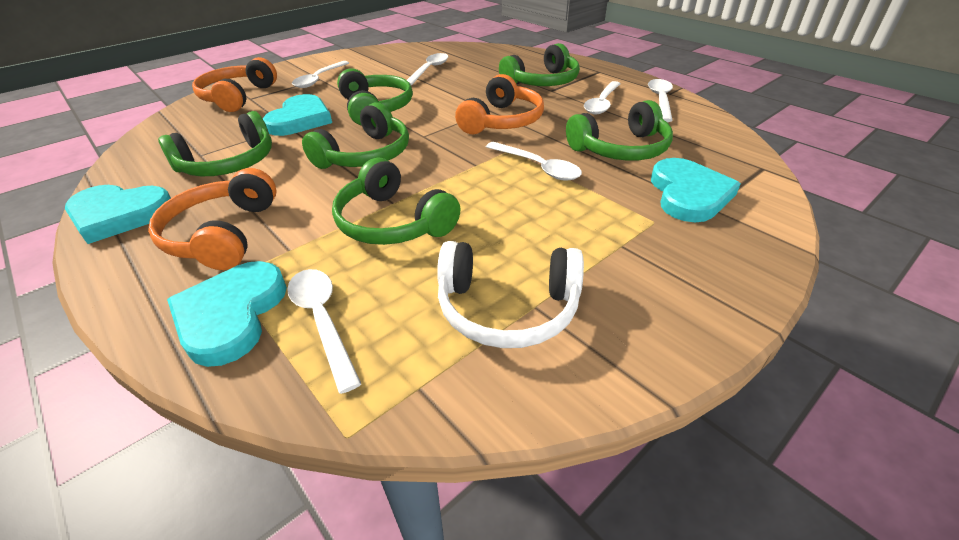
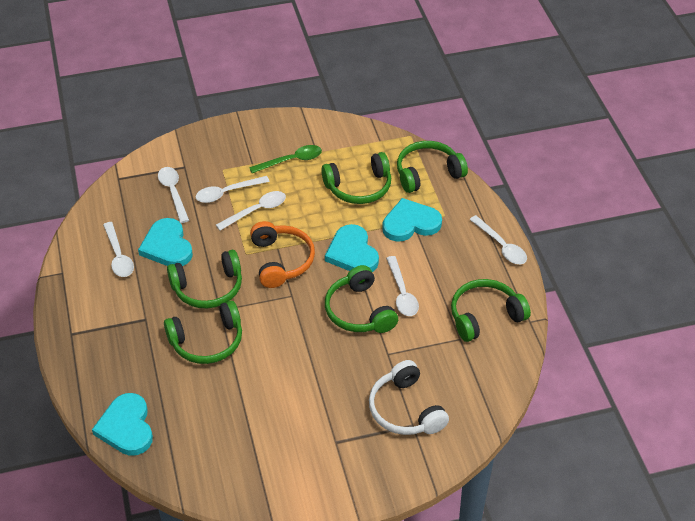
green spoon: none = 0 -> [249,145,322,173] = 1
orange headphones: [148,168,276,270] [192,57,277,112] [455,74,544,134] = 3 -> [250,221,315,288] = 1

